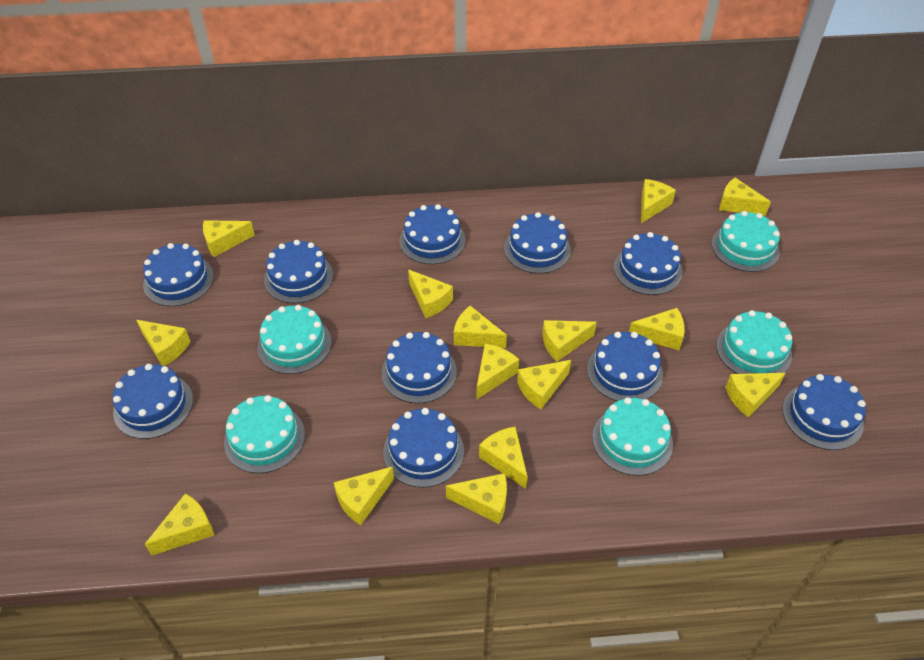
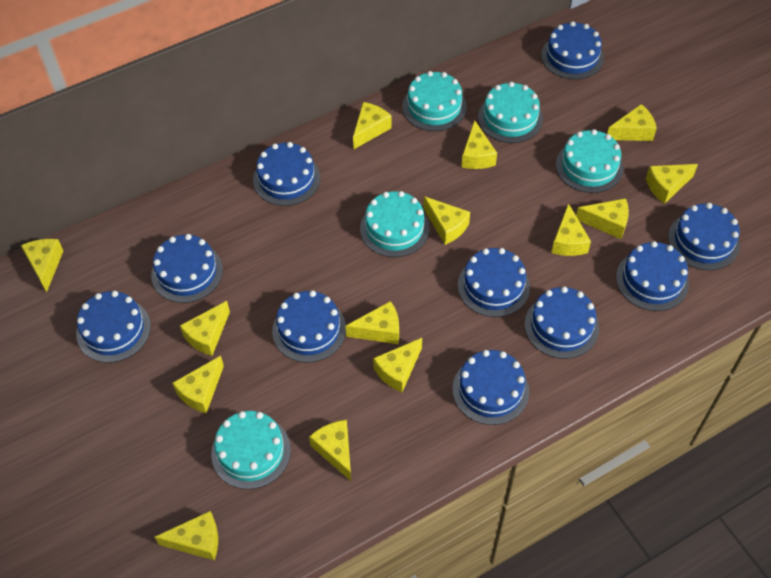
yellow cheese: [136,320,191,366] [145,493,214,555] [203,220,255,257] [334,466,394,525] [408,270,453,318] [446,473,507,524] [454,306,507,348] [476,344,519,400] [479,427,528,489] [517,360,571,409] [542,320,597,362] [629,308,685,350] [641,179,676,223] [719,178,771,216] [725,373,785,417] = 15 -> [21,239,63,292] [155,511,218,561] [172,356,224,413] [180,301,230,356] [309,420,351,481] [345,301,399,344] [353,102,392,149] [373,338,422,392] [423,196,470,245] [461,120,497,169] [551,203,591,256] [576,198,629,239] [607,104,657,141] [646,164,698,204] = 14

